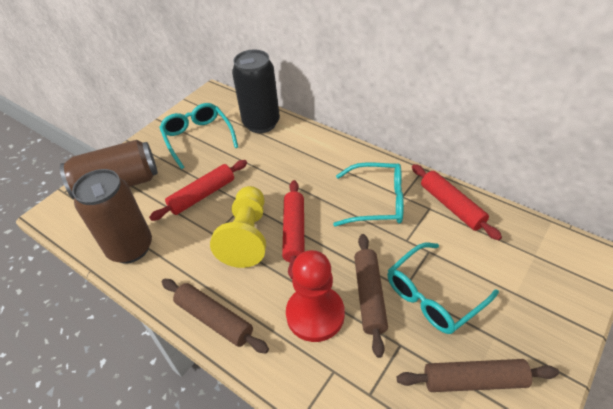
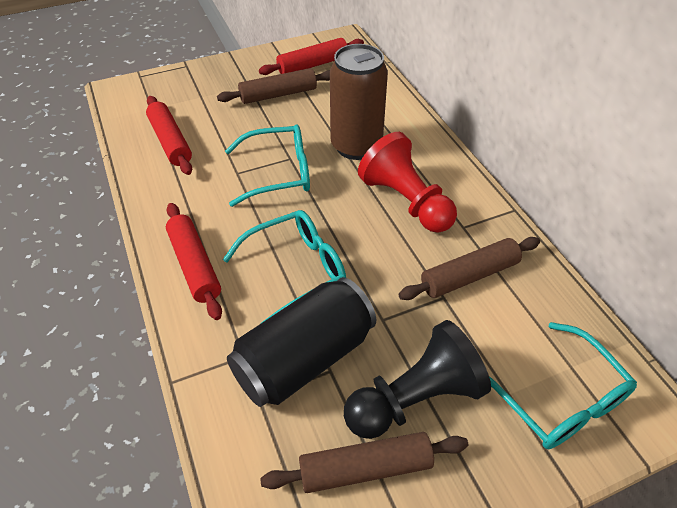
black pawn: none = 0 -> [344,320,491,439] = 1
brown can: [60,140,158,199] [72,169,152,263] = 2 -> [330,44,388,160] = 1
yellow pawn: [210,186,266,268] = 1 -> none = 0

